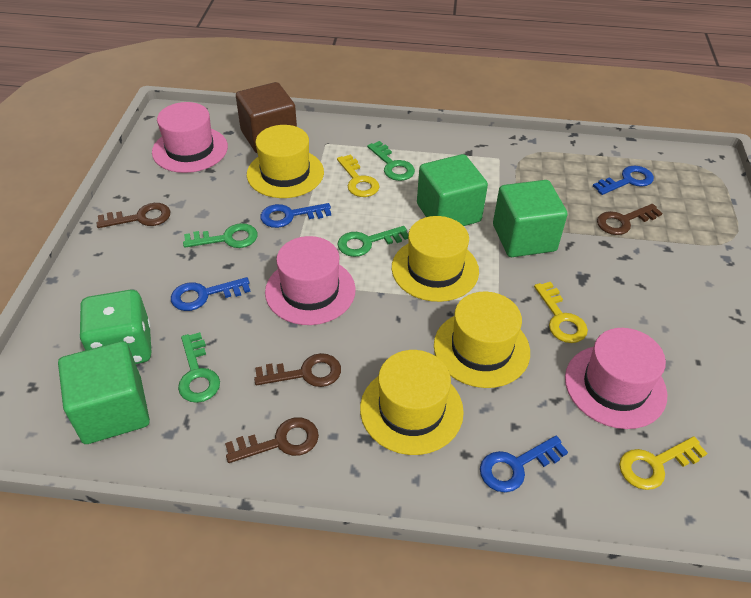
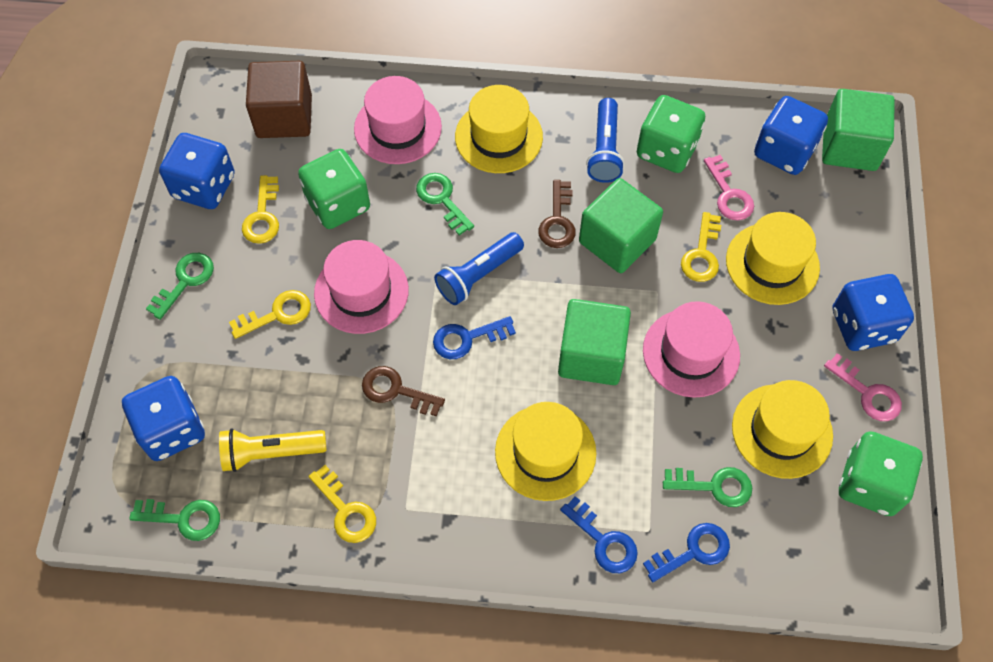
blue dice: none = 0 -> [122,376,205,461] [159,133,235,209] [754,96,828,175] [833,274,914,351] = 4
blue flashlight: none = 0 -> [434,232,524,305] [586,98,625,183] = 2
blue key: [171,277,250,311] [260,203,331,228] [480,436,568,492] [593,166,654,195] = 4 -> [433,316,516,359] [560,496,638,573] [643,523,730,582] = 3
brown key: [97,203,170,228] [225,417,319,463] [254,353,341,387] [597,204,662,235] = 4 -> [362,366,445,417] [538,180,576,248] = 2
green dice: [79,290,151,364] = 1 -> [298,149,370,229] [637,95,705,173] [839,431,923,516] = 3
pink key: none = 0 -> [704,155,754,221] [824,353,902,421] = 2
yellow flashlight: none = 0 -> [219,429,327,472] = 1
yellow key: [337,154,380,197] [534,282,588,343] [619,436,708,490] = 3 -> [229,290,311,339] [242,175,279,244] [308,465,376,543] [681,212,721,282] = 4

